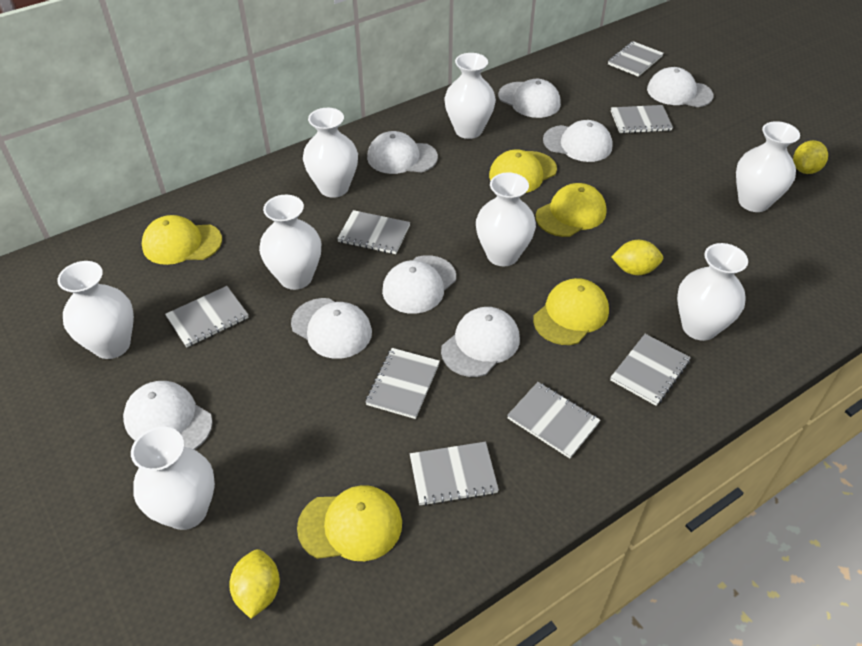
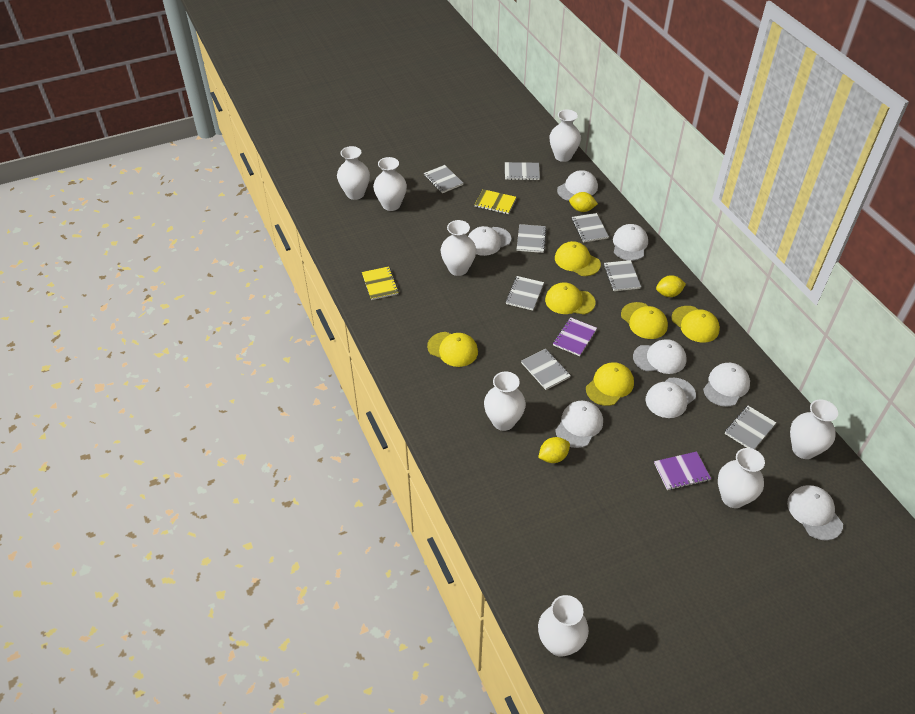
purple notebook: none = 0 -> [553,317,597,356] [654,451,711,490] = 2
yellow cap: [142,215,222,265] [297,485,402,561] [489,150,557,193] [533,278,609,345] [536,183,606,237] = 5 -> [427,332,478,367] [545,282,596,315] [555,241,601,276] [586,362,634,406] [621,302,668,339] [671,306,720,343] = 6
yellow notebook: none = 0 -> [362,266,399,300] [475,189,516,214] = 2

